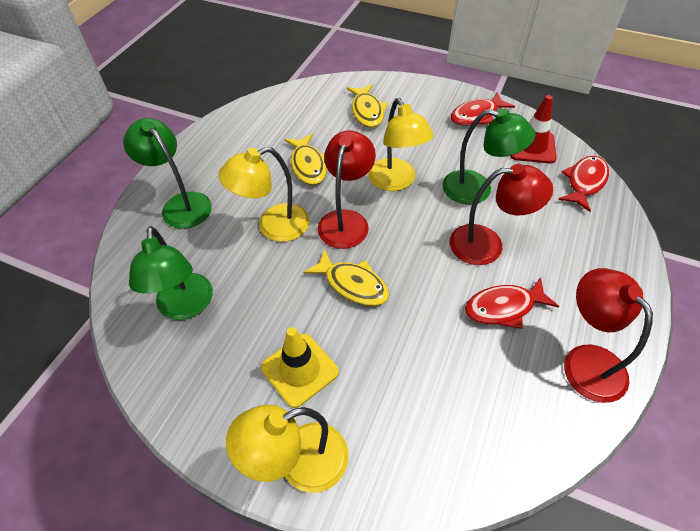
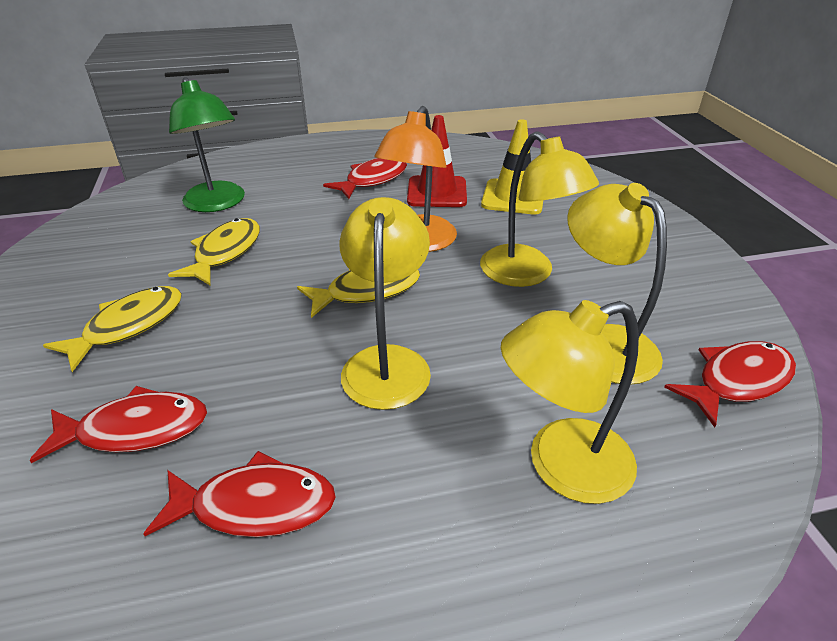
green lamp: [123,118,212,229] [129,226,213,320] [442,109,536,205] = 3 -> [169,77,245,212] = 1
orange lamp: none = 0 -> [374,106,457,252] = 1
red fish: [450,93,515,125] [465,277,559,329] [558,156,609,212] = 3 -> [29,386,207,463] [144,451,336,537] [323,158,407,199] [664,341,796,428] = 4
red lamp: [318,130,376,249] [449,164,553,265] [564,268,653,403] = 3 -> none = 0
yellow lamp: [218,147,309,242] [226,405,349,493] [368,98,434,191] = 3 -> [339,197,431,410] [480,131,599,287] [501,300,639,504] [567,183,667,384] = 4

